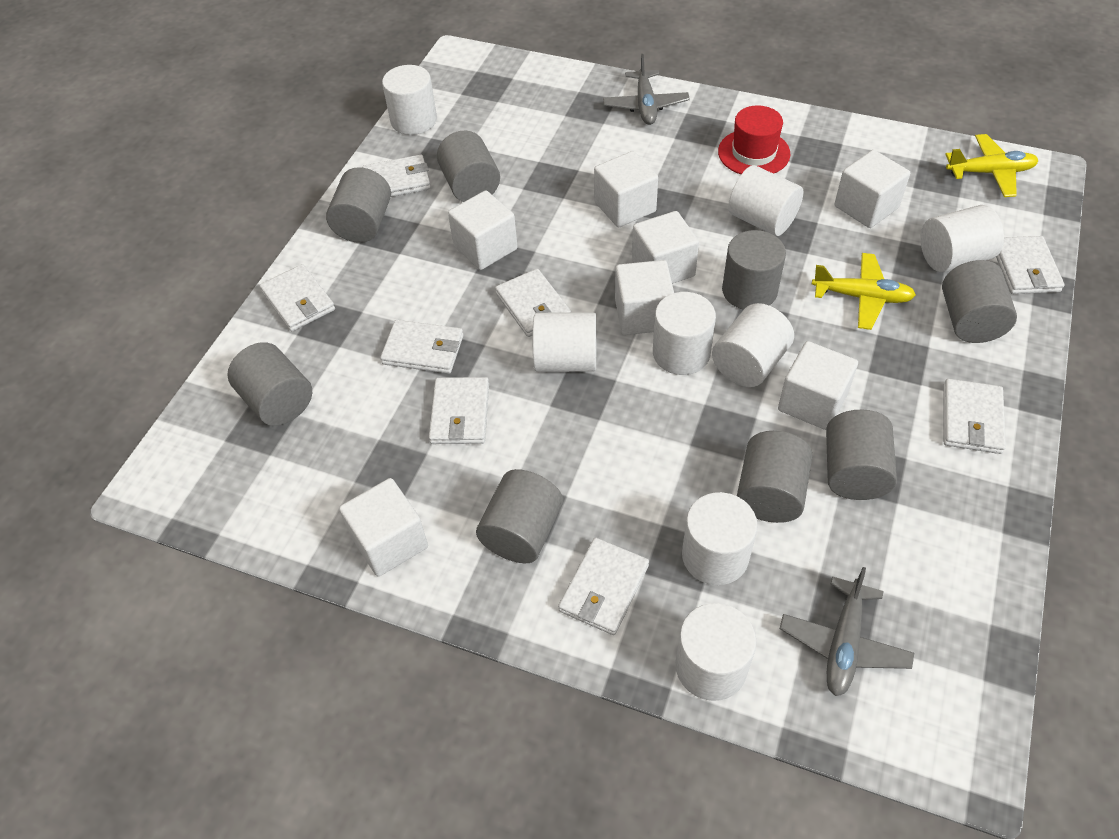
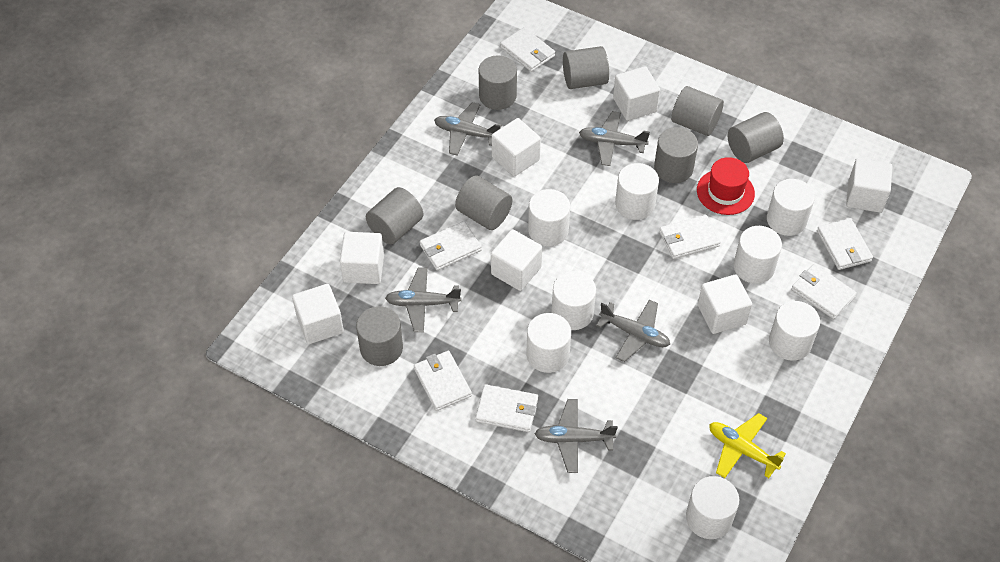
grey plane: [603,54,690,125] [779,567,914,696] = 2 -> [385,267,462,332] [434,102,502,156] [535,399,618,473] [579,111,650,166] [596,300,670,362] = 5
white wallet: [260,264,335,331] [362,155,431,197] [380,320,464,374] [429,377,489,444] [495,269,571,337] [558,538,649,635] [943,379,1006,454] [996,236,1065,294] = 8 -> [414,351,472,411] [420,221,482,270] [475,384,538,432] [500,27,555,72] [659,215,721,259] [791,264,857,319] [817,218,873,270] = 7
yellow plane: [812,253,916,330] [945,134,1039,197] = 2 -> [709,413,786,478] = 1

